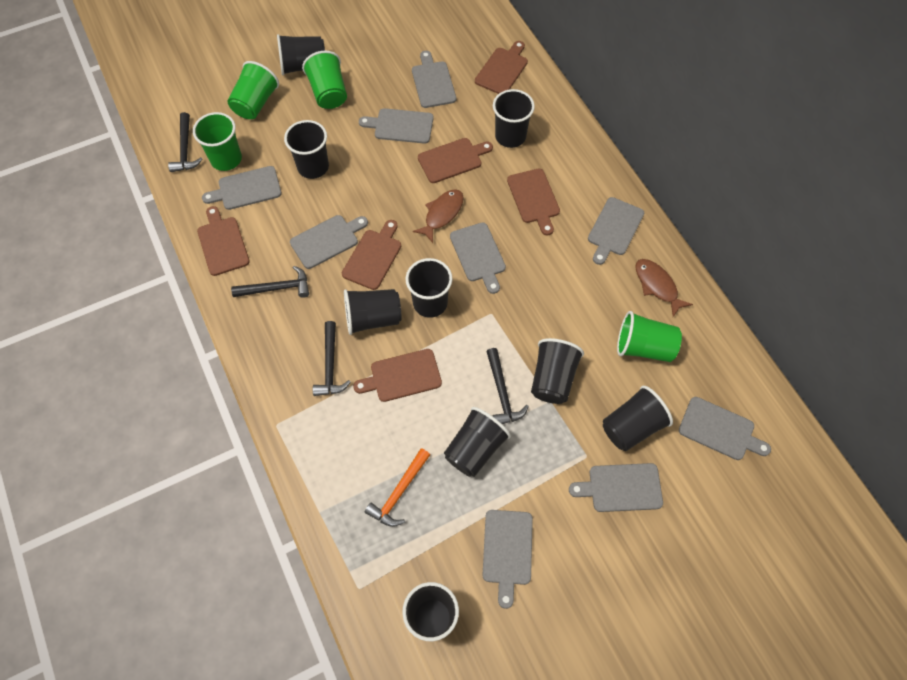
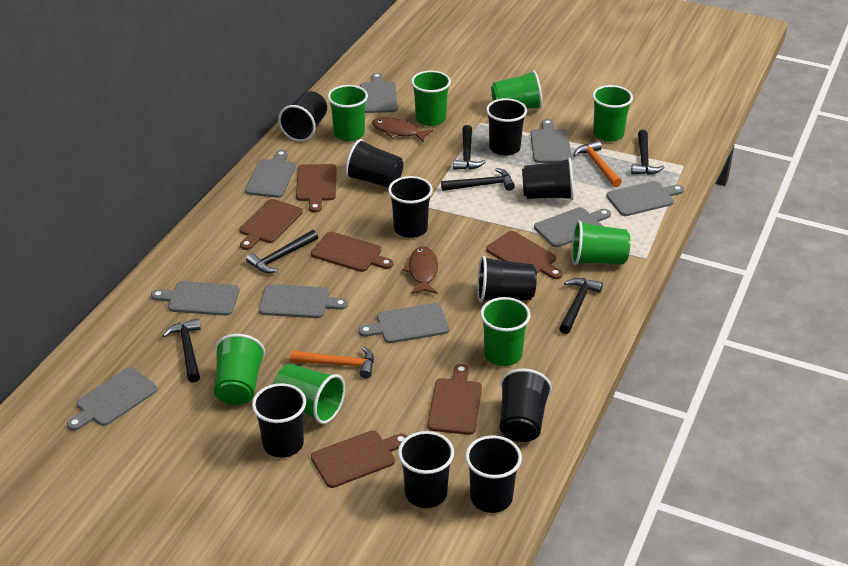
black cup: [277,34,325,75] [284,120,329,179] [344,289,401,335] [402,582,459,641] [406,258,453,318] [444,407,511,477] [493,89,535,148] [531,338,584,404] [603,386,673,451] = 9 -> [252,383,306,458] [278,91,327,142] [345,139,403,188] [388,176,433,238] [398,431,454,508] [465,435,522,513] [477,256,537,302] [486,98,527,156] [500,368,552,442] [522,158,574,200] = 10
black hammer: [168,112,203,172] [231,266,309,298] [313,321,351,396] [486,348,529,424] = 4 -> [162,319,201,383] [246,230,318,273] [441,168,515,191] [453,125,486,170] [559,278,603,334] [631,130,664,175] = 6
green cup: [193,112,242,171] [227,61,279,119] [302,51,347,109] [617,311,682,362] = 4 -> [214,334,265,405] [273,364,345,424] [327,85,368,141] [411,70,451,126] [480,297,531,366] [491,70,542,109] [571,220,630,265] [592,85,633,142] = 8
orange hammer: [365,448,430,527] = 1 -> [290,346,374,379] [574,141,622,187] = 2

